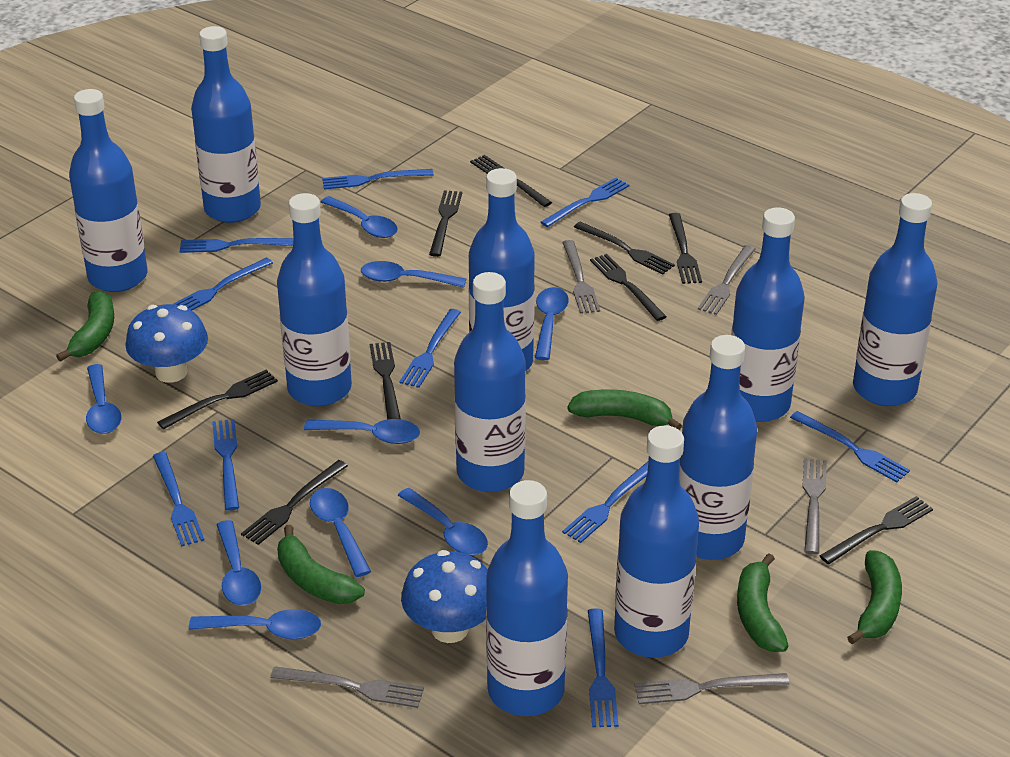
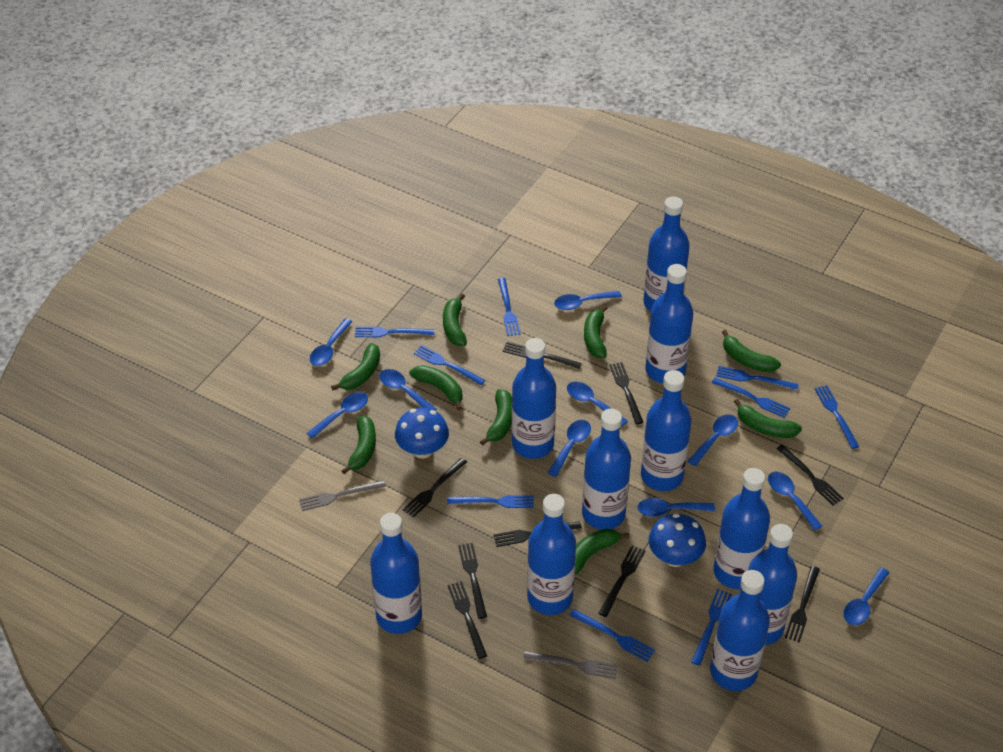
blue fork: [153,452,204,547] [173,257,273,310] [180,238,294,253] [212,419,239,511] [322,169,434,190] [399,309,461,388] [540,178,629,227] [562,461,648,543] [588,608,618,727] [790,411,910,483] = 10 -> [355,327,434,337] [413,345,485,385] [447,495,534,508] [498,278,520,336] [569,609,655,662] [691,589,732,666] [712,378,790,418] [716,366,799,390] [814,385,859,449] = 9
blue spoon: [86,364,121,434] [189,609,321,639] [216,520,261,606] [304,419,420,444] [310,488,371,577] [321,196,398,238] [361,261,466,288] [398,488,488,555] [535,287,569,360] = 9 -> [307,392,368,439] [310,319,352,366] [379,369,436,410] [548,420,591,477] [554,291,622,310] [567,382,628,426] [637,498,715,517] [688,414,738,466] [768,472,822,531] [843,567,890,625] = 10
green banana: [56,290,114,362] [277,525,365,604] [567,390,682,430] [737,553,789,652] [847,550,902,644] = 5 -> [331,343,380,391] [341,416,376,474] [409,365,463,410] [443,293,467,346] [480,389,512,446] [575,529,629,575] [584,305,608,358] [722,330,781,372] [734,399,802,438] = 9
grey fork: [270,666,424,708] [562,240,600,314] [634,673,790,704] [698,245,755,315] [802,458,827,555] = 5 -> [299,480,386,511] [523,651,618,679] = 2

